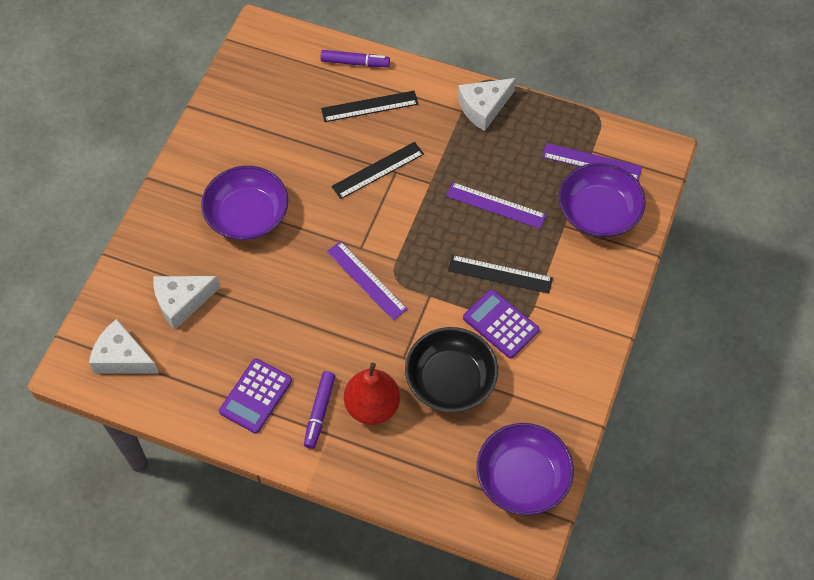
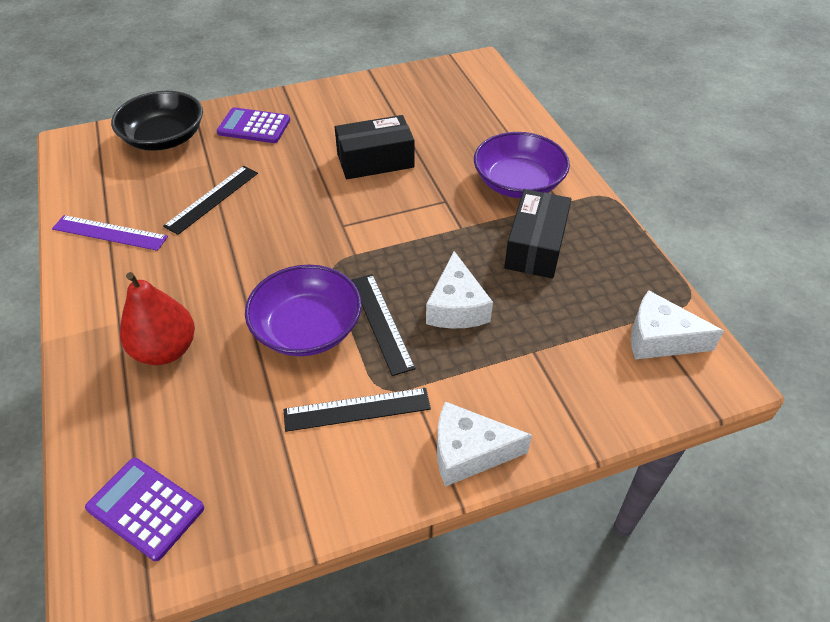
black box: none = 0 -> [335,115,414,179] [504,189,571,279] = 2
purple bowl: [201,166,288,241] [476,423,574,516] [559,163,646,237] = 3 -> [245,265,362,356] [474,132,570,198] = 2
purple marker: [304,371,336,449] [320,50,390,67] = 2 -> none = 0
purple ruler: [327,241,408,320] [446,182,546,229] [542,143,642,181] = 3 -> [52,215,168,251] = 1

